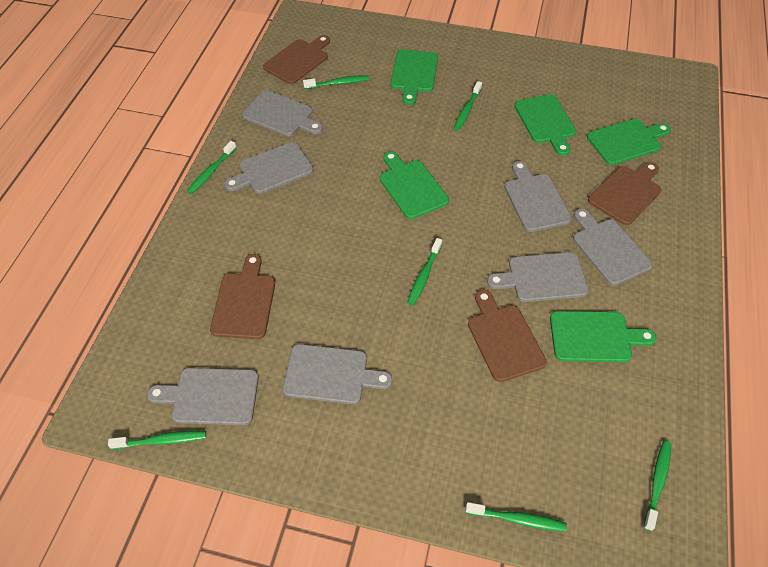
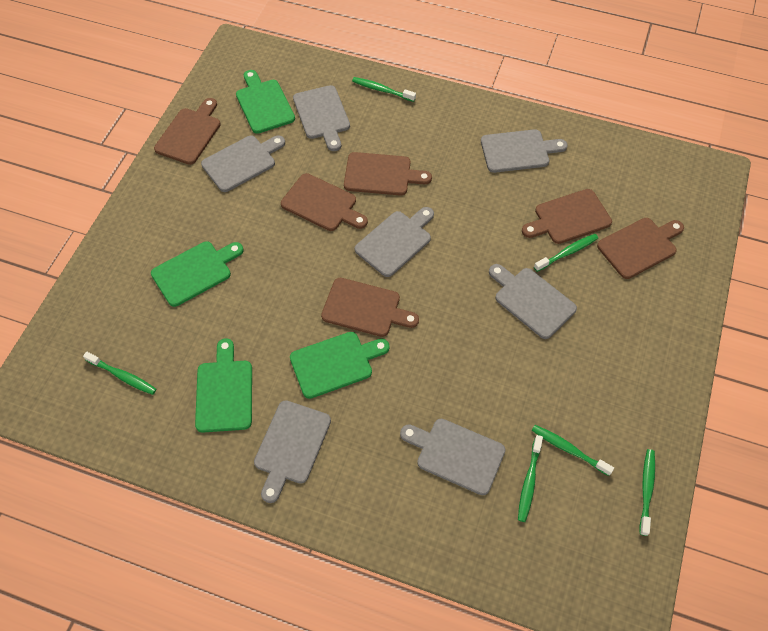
brown cutting board: [210,254,275,339] [263,35,330,84] [468,290,547,382] [588,162,661,225] = 4 -> [154,98,221,165] [281,173,368,231] [321,278,419,337] [344,152,432,196] [522,189,612,244] [597,218,684,279] = 6
green cutting board: [380,151,449,219] [391,50,438,105] [514,94,576,156] [550,311,656,362] [587,119,671,165] = 5 -> [151,241,244,307] [195,338,252,433] [236,70,295,134] [290,332,390,399] = 4
green toothbrush: [108,431,206,450] [187,141,236,194] [303,75,369,89] [407,238,442,305] [454,81,482,131] [466,502,567,532] [643,440,671,531] = 7 -> [83,352,156,395] [352,77,416,102] [518,435,543,522] [532,425,614,476] [534,234,598,272] [640,449,655,536] = 6

